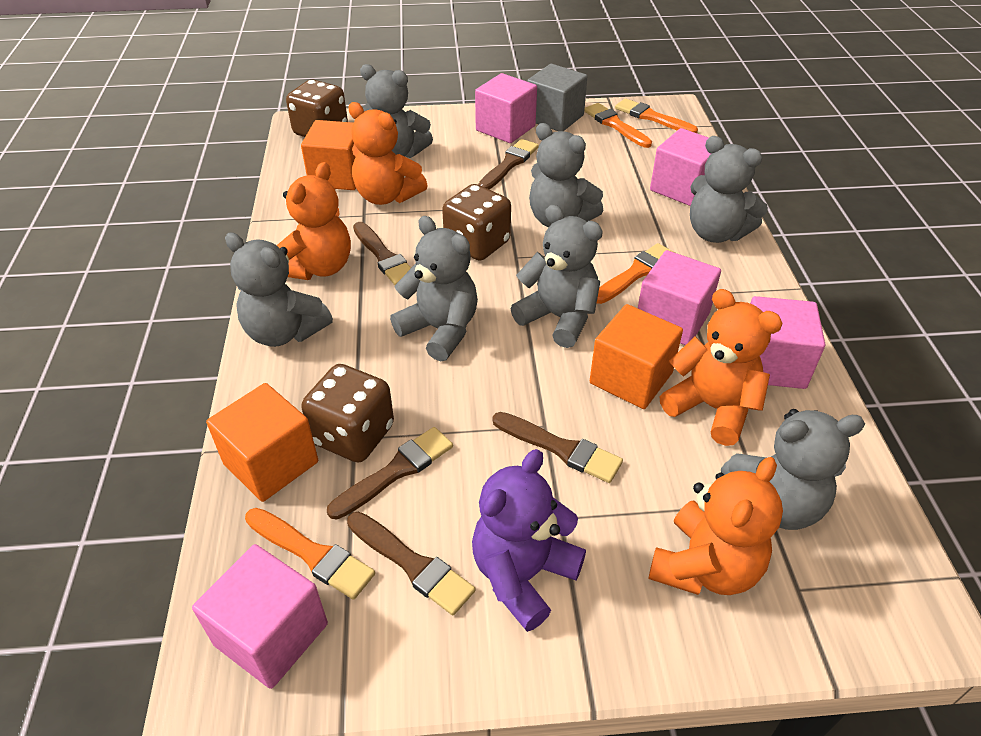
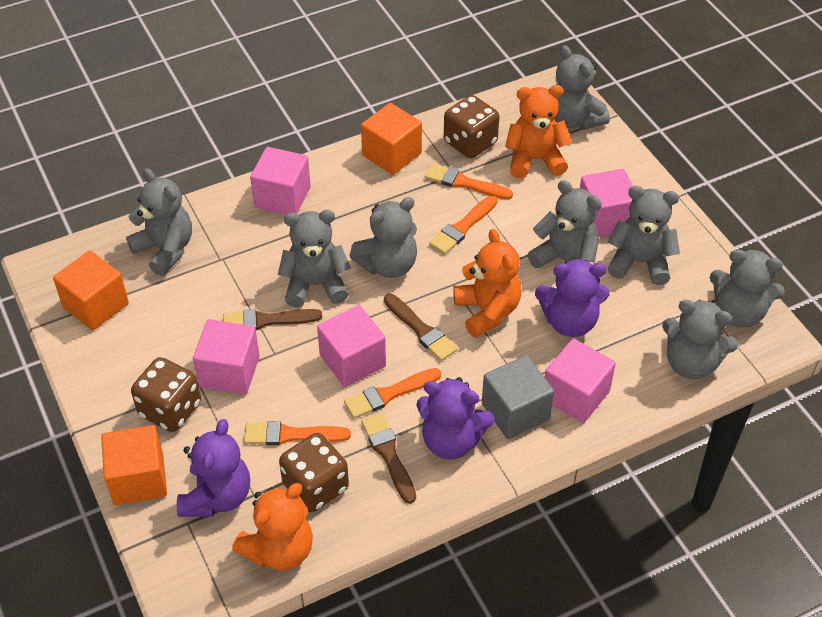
brown brush: [327,427,453,520] [347,512,476,615] [353,222,411,285] [478,139,539,189] [493,412,623,483] = 5 -> [223,309,322,330] [361,413,416,504] [384,294,458,361] = 3
grey teddy bear: [225,232,333,347] [360,64,433,158] [390,216,478,361] [511,205,603,348] [529,123,603,227] [690,136,768,243] [721,409,865,530] = 7 -> [126,168,192,276] [278,210,351,307] [349,197,417,278] [528,180,602,268] [555,45,610,130] [608,186,680,285] [662,300,738,379] [710,249,785,327] = 8
orange teddy bear: [277,162,351,280] [348,102,428,205] [648,457,783,595] [660,289,783,446] = 4 -> [232,483,313,571] [453,229,521,338] [505,85,572,178] = 3
purple teddy bear: [472,449,586,632] = 1 -> [177,419,250,517] [416,377,495,459] [535,258,609,337] = 3

